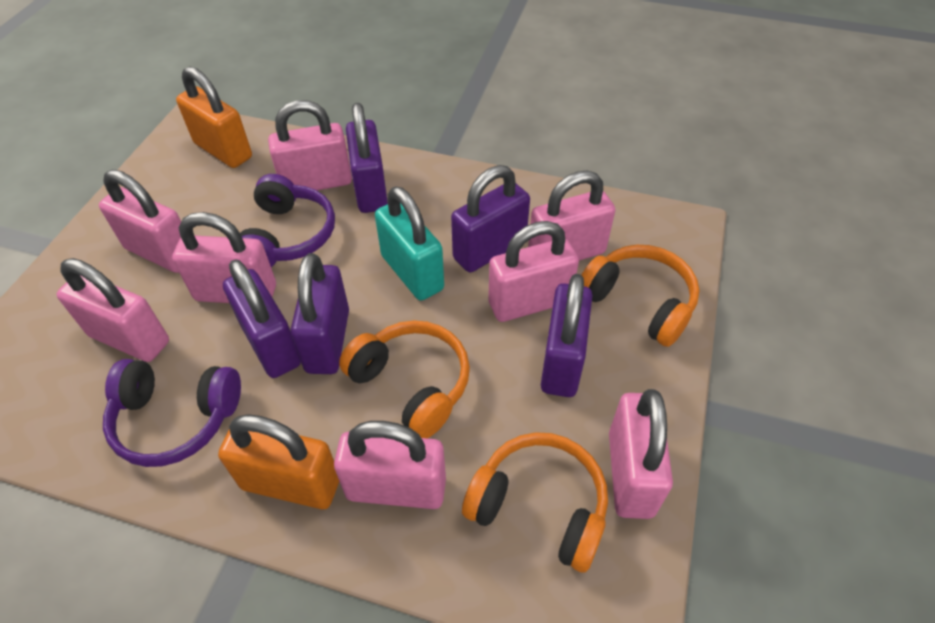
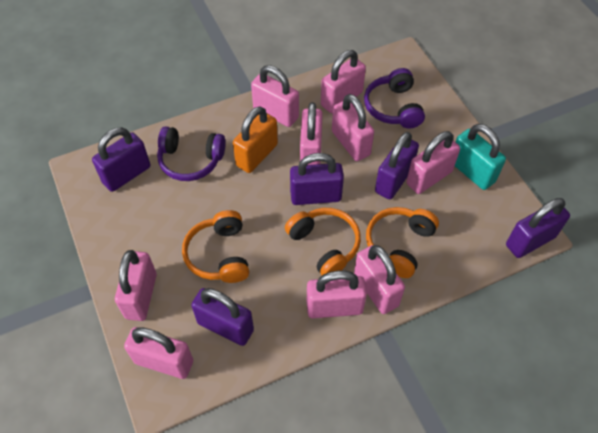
orange padlock: [176,66,252,168] [218,414,339,509] = 2 -> [233,106,278,173] = 1
pink padlock: [57,258,169,362] [99,170,181,273] [172,212,276,303] [268,100,352,190] [334,421,446,509] [488,221,579,322] [528,171,615,261] [609,389,673,519] = 8 -> [115,250,157,321] [124,327,193,379] [251,65,299,127] [300,102,323,165] [307,271,367,318] [321,50,366,114] [332,94,374,161] [354,245,405,314] [406,131,460,194] = 9

